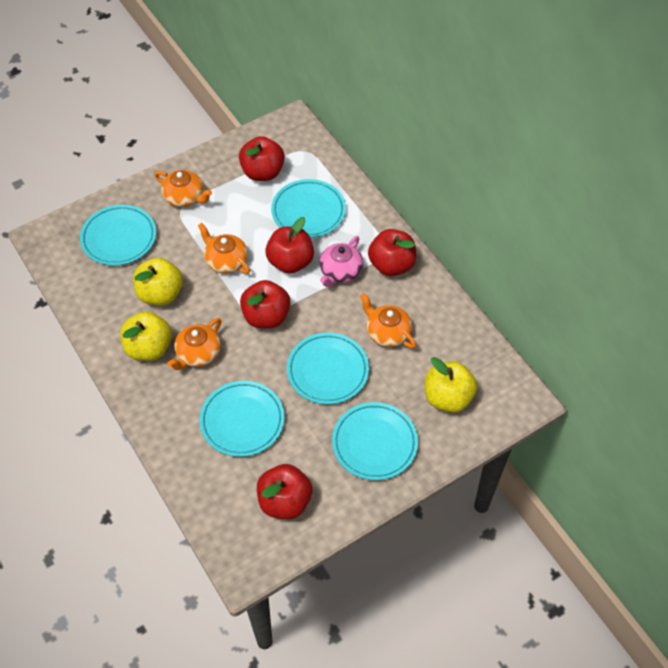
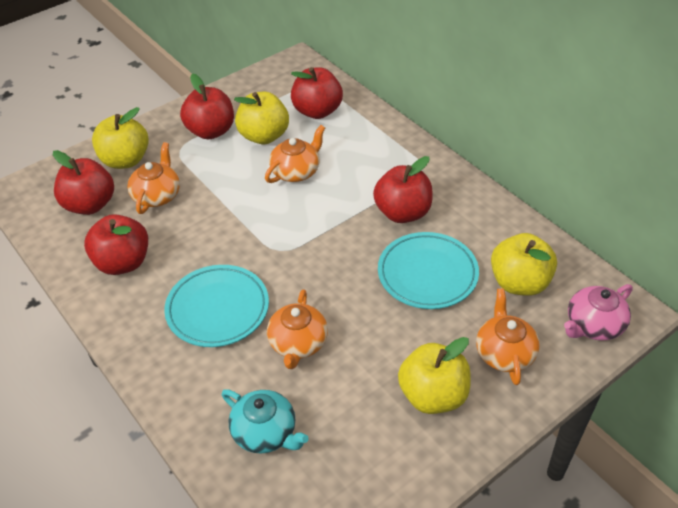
turquoise plate: [80,205,156,266] [199,381,284,457] [271,179,346,238] [287,333,369,404] [332,402,418,480] = 5 -> [164,265,269,347] [378,232,479,309] = 2
turquoise teapot: none = 0 -> [222,389,309,453] = 1
yellow apple: [120,311,172,361] [133,258,183,305] [425,357,477,413] = 3 -> [92,107,149,169] [234,92,289,144] [398,337,471,414] [491,233,557,296] = 4

